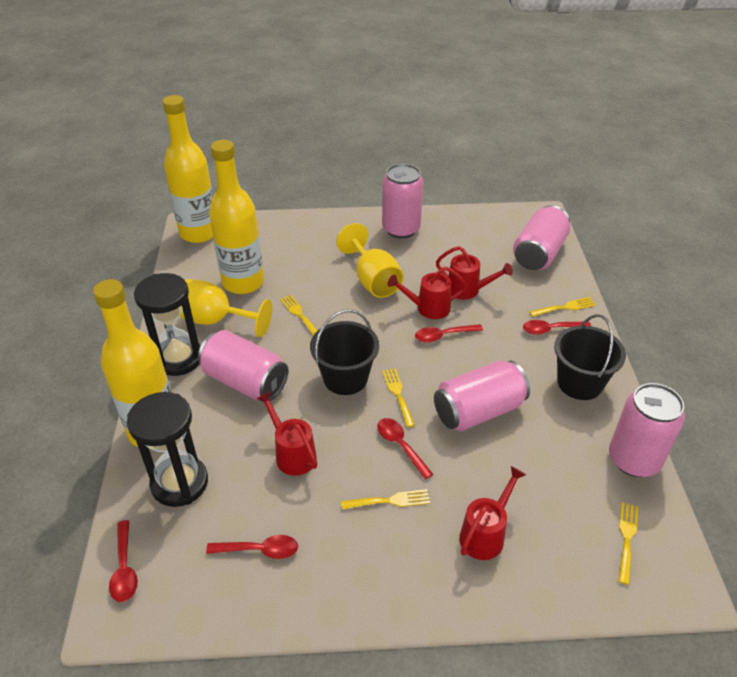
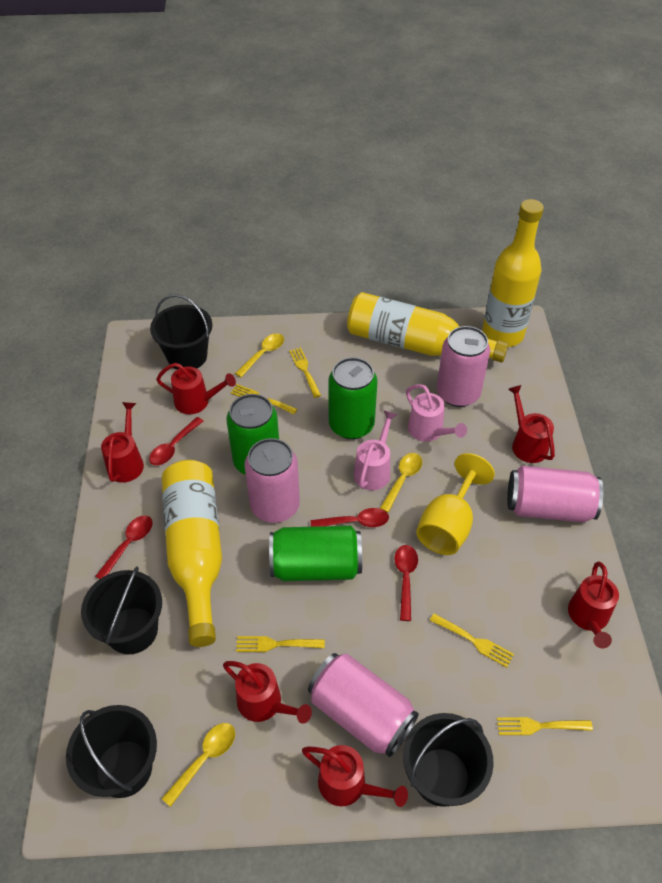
black bucket: [310,309,379,395] [554,314,626,400] = 2 -> [66,705,157,798] [81,566,162,655] [150,294,212,370] [403,713,494,807] = 4
black hourglass: [127,392,208,507] [134,273,201,376] = 2 -> none = 0
green can: none = 0 -> [227,394,279,475] [269,526,362,581] [328,357,378,439] = 3
pink can: [198,330,289,401] [382,163,423,239] [434,361,530,431] [513,205,570,270] [609,383,685,477] = 5 -> [244,438,300,523] [308,653,419,757] [437,326,490,407] [507,466,603,523] = 4
pink watering can: none = 0 -> [354,411,397,490] [406,384,467,442] = 2
red spoon: [109,520,138,602] [206,535,298,559] [377,418,433,479] [415,324,483,343] [523,320,591,335] = 5 -> [95,515,152,579] [149,417,203,465] [311,508,389,527] [394,545,418,621] = 4
red watering can: [256,391,318,476] [387,267,467,319] [436,246,513,300] [459,466,526,560] = 4 -> [101,402,144,482] [156,363,236,414] [223,661,312,724] [302,745,408,807] [508,385,555,463] [568,561,619,648] = 6
yellow goblet: [179,279,272,337] [336,223,404,298] = 2 -> [416,453,495,555] = 1
yellow spoon: none = 0 -> [162,723,235,807] [235,333,284,377] [380,453,422,512] = 3

